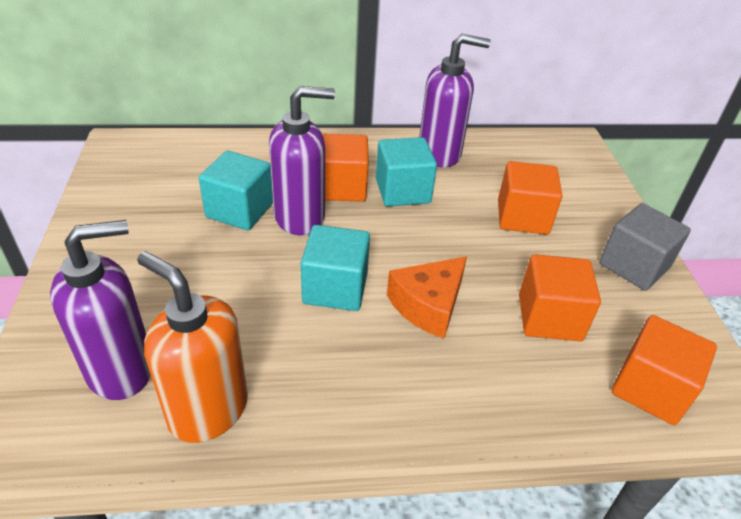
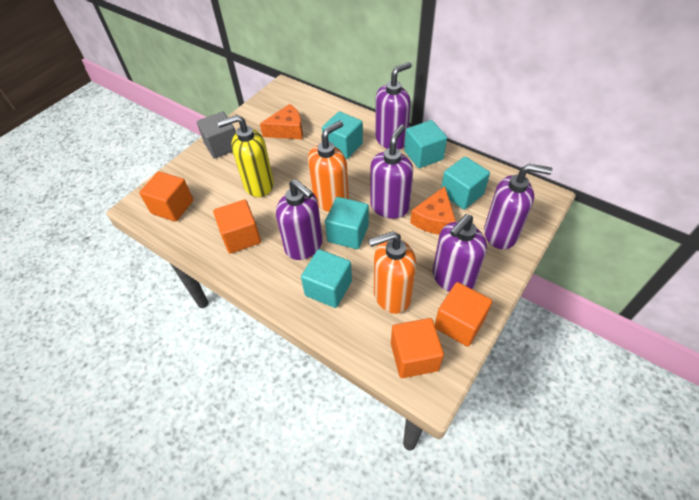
orange cheese: [387,256,467,339] = 1 -> [260,104,303,139] [410,186,456,235] = 2
orange soap dispenser: [137,251,248,443] = 1 -> [308,121,349,212] [368,231,416,314] = 2
purple soap dispenser: [50,220,151,400] [269,86,335,235] [419,34,491,168] = 3 -> [276,179,323,260] [370,124,413,219] [375,62,412,149] [433,214,487,292] [484,164,552,249] = 5
turquoise cube: [199,151,273,230] [301,225,370,311] [376,137,437,207] = 3 -> [301,249,352,308] [322,111,363,159] [325,197,369,249] [404,120,447,168] [441,156,490,210] = 5
yellow soap dispenser: none = 0 -> [217,115,274,197] = 1

